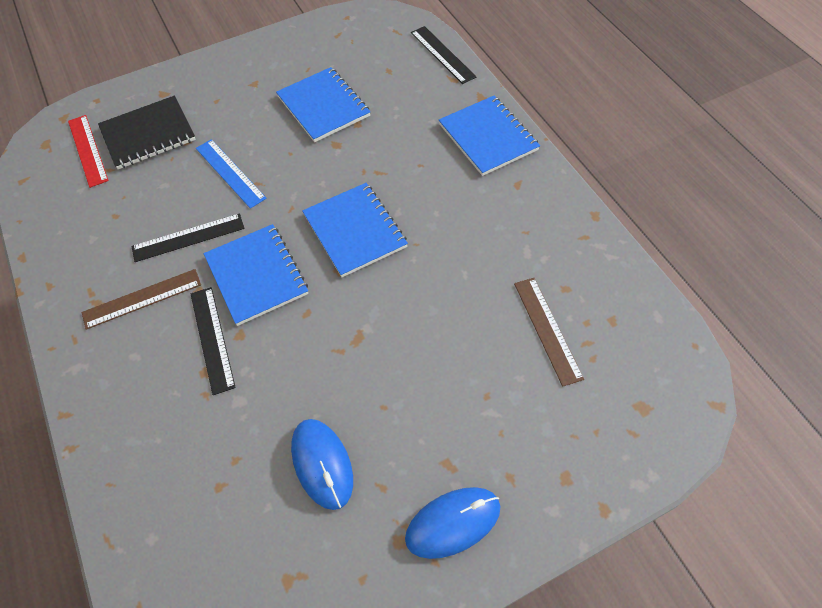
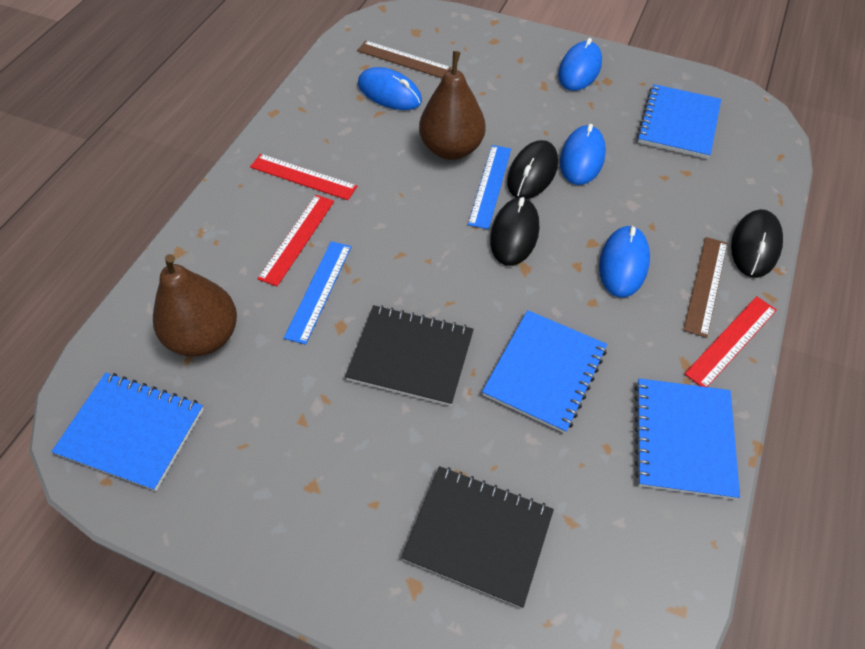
black mouse: none = 0 -> [490,197,539,266] [507,140,558,199] [731,209,783,278] = 3
black notebook: [98,96,196,169] = 1 -> [345,305,474,406] [401,466,554,608] = 2
black ruler: [131,213,244,262] [191,287,236,395] [411,26,477,84] = 3 -> none = 0
blue mouse: [291,419,353,510] [405,487,500,559] = 2 -> [358,67,422,110] [558,38,602,91] [560,124,606,185] [599,225,650,297] = 4
blue ruler: [196,139,267,209] = 1 -> [284,241,351,345] [468,145,511,229] = 2
brown pear: none = 0 -> [153,254,237,357] [419,51,486,160] = 2
red ruler: [68,115,109,188] = 1 -> [250,154,357,200] [257,195,334,286] [684,296,777,387] = 3

